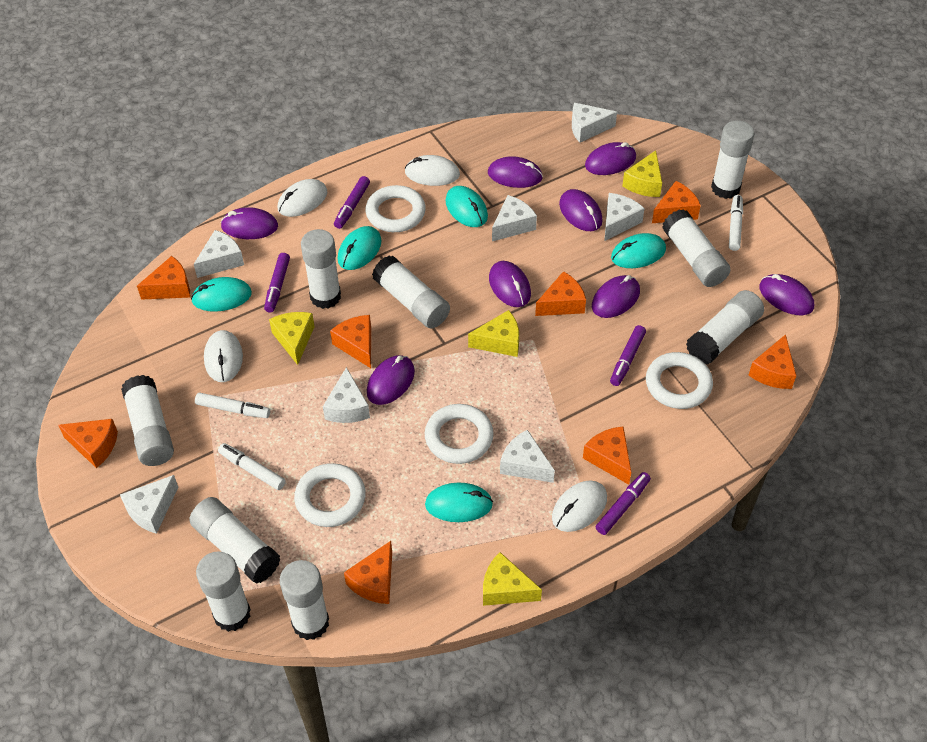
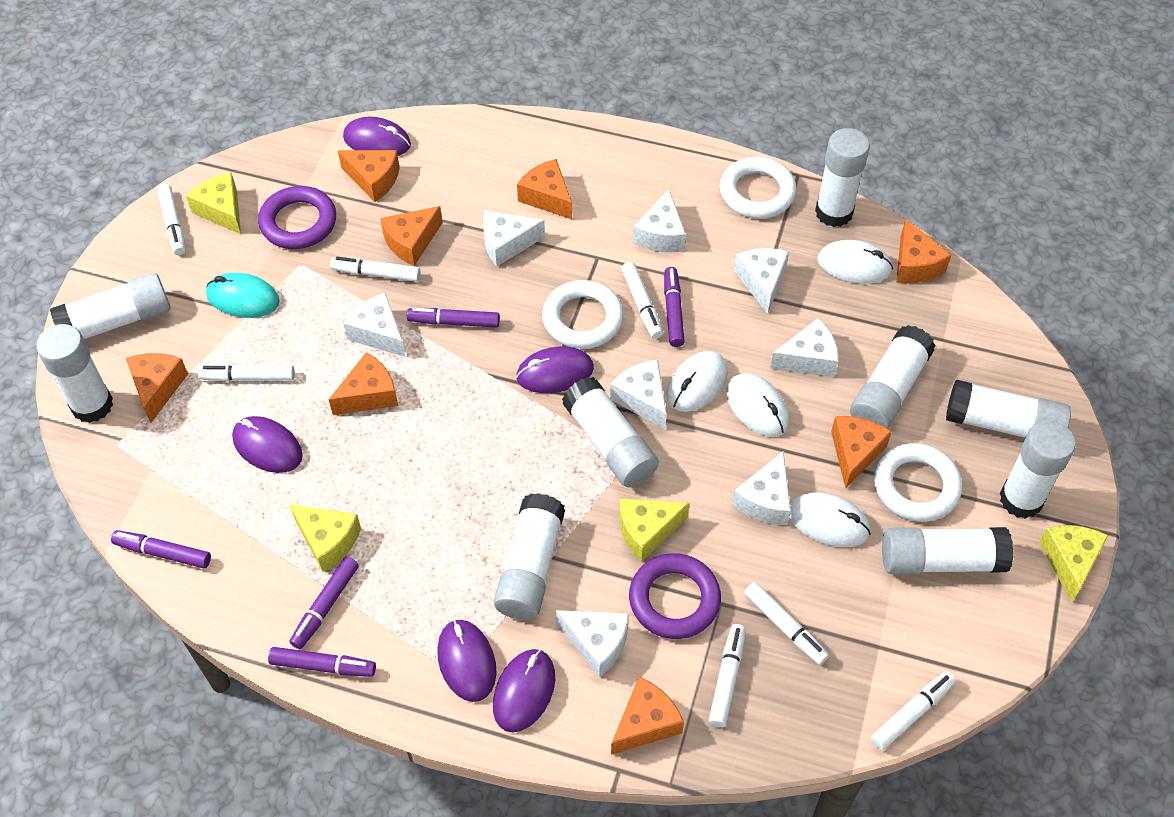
purple marker: [264,253,290,313] [334,176,370,229] [596,472,651,535] [610,325,646,386] = 4 -> [111,530,211,568] [268,647,376,677] [289,557,359,649] [407,308,500,328] [664,267,685,347] = 5
purple mouse: [221,207,278,239] [367,355,415,405] [488,156,543,188] [489,261,531,307] [559,189,602,231] [585,142,636,175] [592,275,640,318] [759,274,814,315] = 8 -> [232,416,303,473] [343,117,411,156] [437,620,496,702] [493,649,555,732] [516,346,594,393] = 5
purple ring: none = 0 -> [258,186,336,249] [629,553,721,639] = 2
turquoise mouse: [191,277,252,312] [338,226,381,270] [425,483,493,522] [445,186,488,227] [611,233,666,268] = 5 -> [206,273,280,318] = 1
white cheese: [120,475,178,534] [194,230,244,278] [323,367,370,423] [492,195,537,241] [500,430,555,483] [572,103,617,143] [604,193,645,241] = 7 -> [343,292,406,357] [483,210,545,267] [556,610,629,678] [610,360,667,429] [633,189,686,252] [732,451,791,525] [734,248,789,314] [770,318,839,377] = 8
white marker: [195,393,270,418] [218,443,286,490] [729,195,743,251] = 3 -> [157,184,186,255] [198,364,295,382] [330,257,420,282] [621,262,663,339] [709,624,746,727] [744,582,829,665] [871,671,956,750] = 7
white ring: [294,463,366,527] [366,185,426,232] [425,404,494,464] [646,352,713,409] = 4 -> [542,280,623,349] [720,157,796,218] [874,443,962,522] = 3

